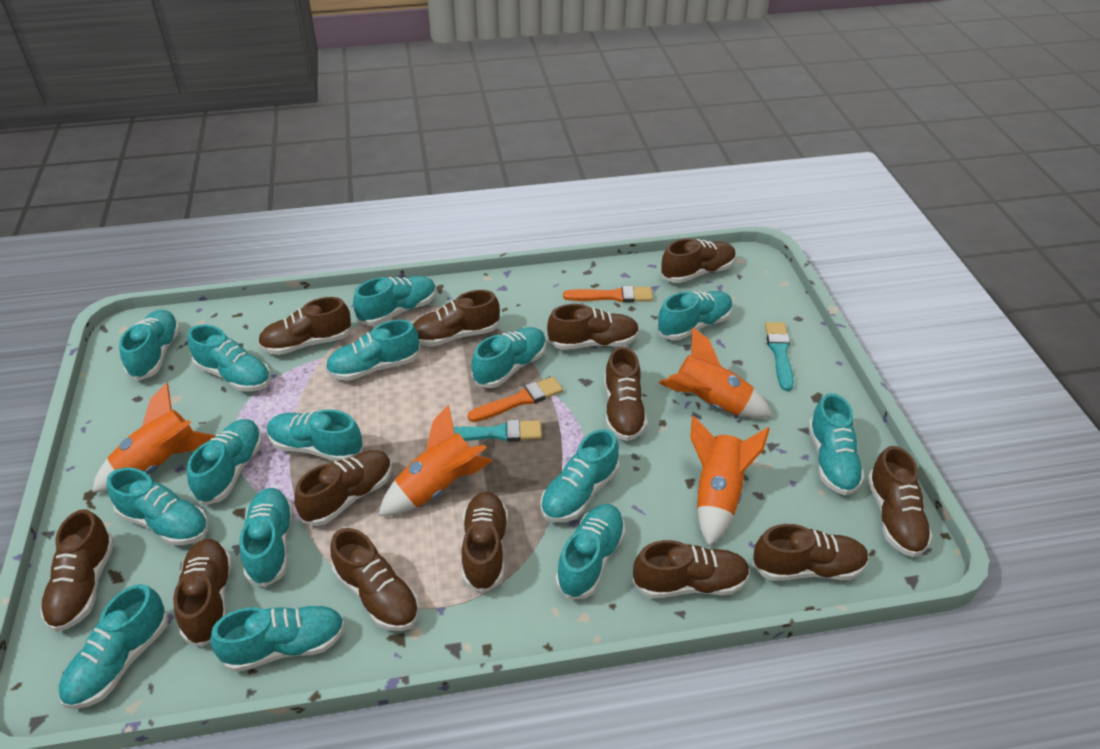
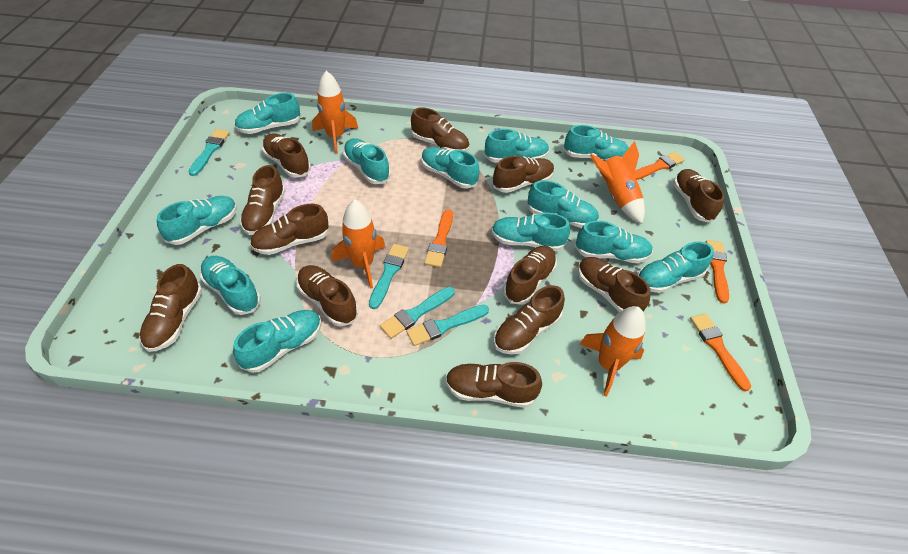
brown shoe: [40,509,115,632] [173,539,232,646] [258,297,352,355] [294,450,392,526] [330,528,420,631] [413,290,500,347] [461,492,508,593] [547,304,639,350] [604,346,647,441] [633,540,750,598] [661,238,736,283] [752,524,869,581] [868,446,933,557] = 13 -> [140,264,202,352] [240,165,286,235] [250,204,329,255] [262,134,311,178] [297,265,358,327] [411,107,469,152] [446,362,542,408] [493,156,554,193] [494,285,565,355] [503,246,557,305] [578,257,650,312] [673,169,725,223] = 12
orange brush: [467,377,563,422] [563,286,653,303] = 2 -> [424,209,453,268] [634,152,685,180] [690,313,751,392] [705,240,729,304] = 4
turquoise brush: [453,420,542,442] [765,322,794,391] = 2 -> [188,129,230,176] [369,244,409,309] [380,287,455,339] [406,305,489,346] = 4
turquoise shoe: [59,584,169,709] [107,467,208,545] [119,310,180,381] [187,419,262,505] [188,324,271,392] [210,606,345,672] [240,488,293,587] [267,409,363,461] [325,319,420,381] [353,276,437,326] [471,327,546,388] [541,429,619,522] [555,504,626,599] [657,291,733,340] [808,393,865,496] = 15 -> [157,196,237,245] [200,256,261,315] [233,310,322,373] [234,93,301,134] [343,138,390,184] [422,147,479,189] [484,129,549,163] [491,213,570,251] [527,180,599,228] [563,125,629,161] [575,221,653,263] [638,242,714,293] = 12

